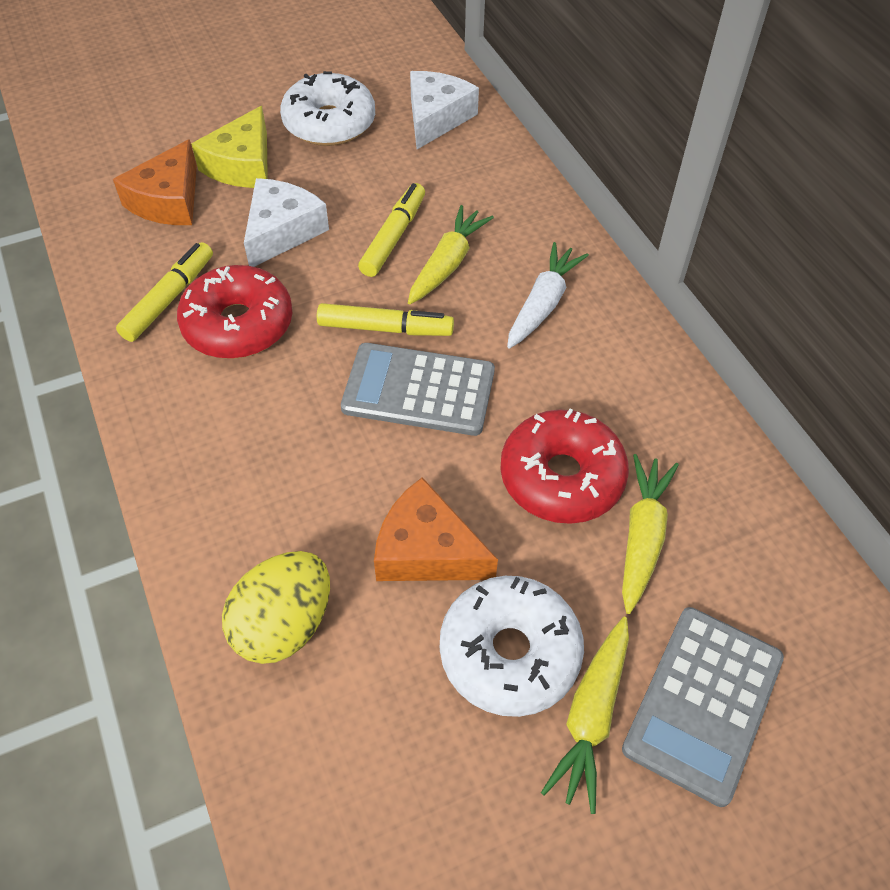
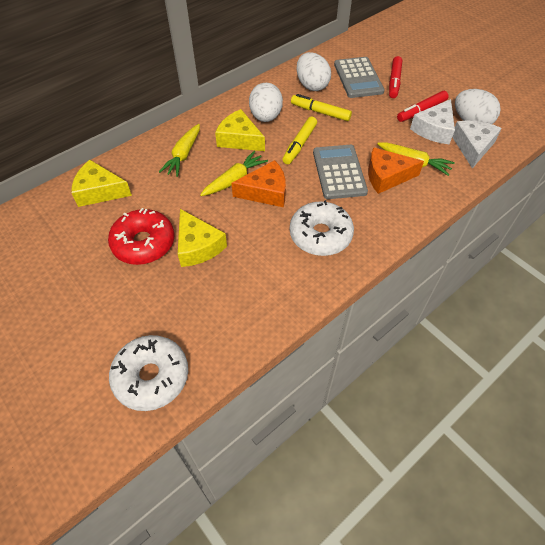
red donut: [177,265,292,359] [500,409,629,524] = 2 -> [108,208,174,265] = 1
red marker: none = 0 -> [389,56,402,98] [397,91,448,122] = 2
white carrot: [507,242,589,348] = 1 -> none = 0
white egg: none = 0 -> [249,83,283,122] [296,52,331,91] [455,89,501,124] = 3
yellow cheese: [191,106,268,188] = 1 -> [71,160,132,207] [178,209,227,267] [215,109,265,151] = 3
yellow egg: [222,551,330,664] = 1 -> none = 0
yellow marker: [116,242,213,342] [317,303,454,336] [358,183,425,277] = 3 -> [282,117,317,164] [291,94,352,121] = 2

